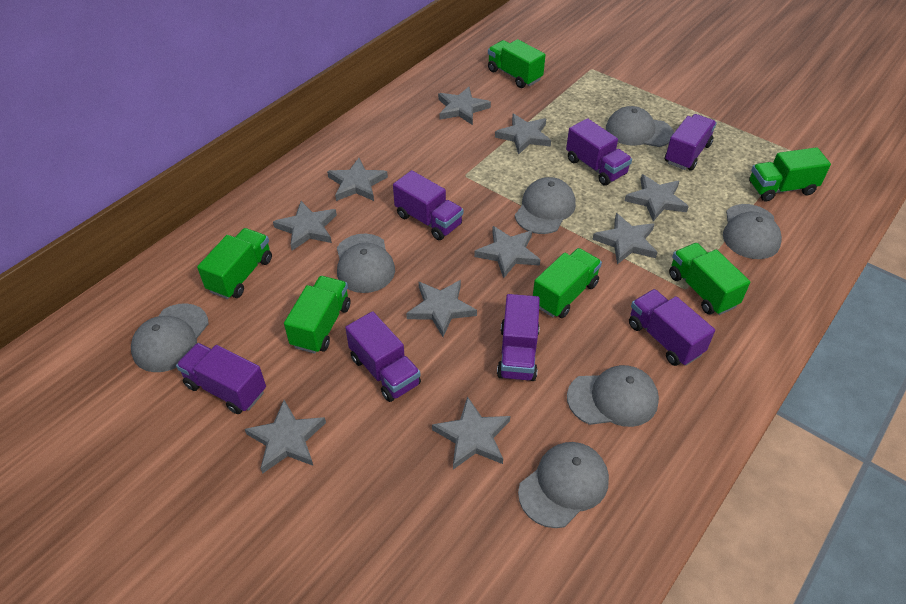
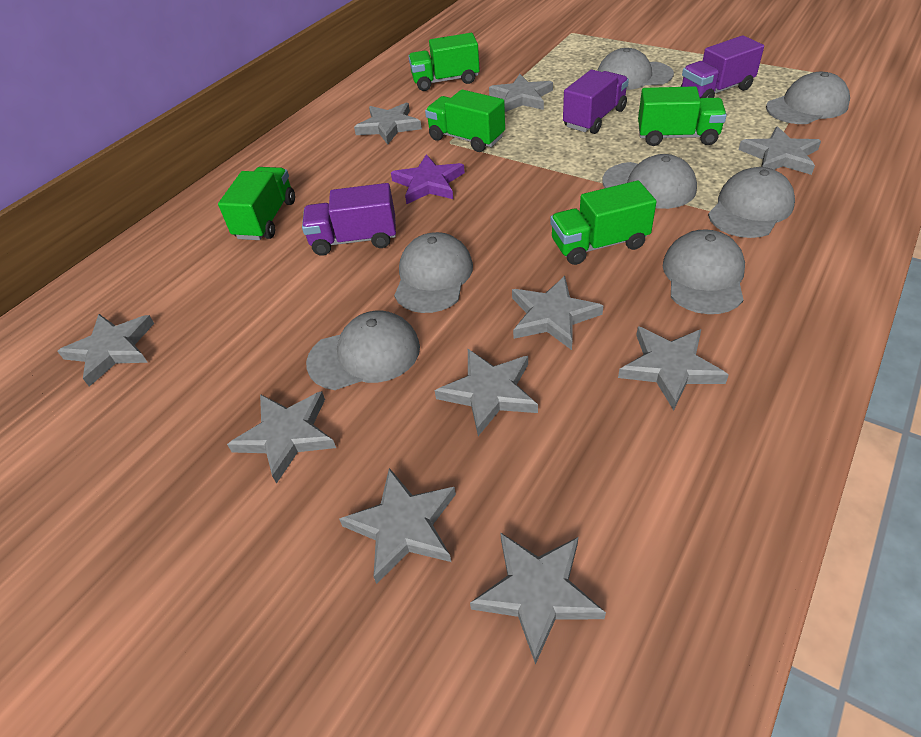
green truck: [197,228,272,299] [284,276,351,354] [488,39,545,88] [533,248,602,318] [669,243,750,315] [749,147,831,201] = 6 -> [218,167,295,240] [408,33,480,91] [425,90,505,152] [550,180,656,265] [638,86,727,146] = 5
purple star: none = 0 -> [391,154,465,204] = 1
purple truck: [176,343,266,414] [345,311,421,402] [393,170,463,240] [497,294,540,381] [566,118,632,185] [629,289,715,366] [665,114,717,171] = 7 -> [302,183,396,256] [563,70,629,134] [681,35,764,98] = 3

